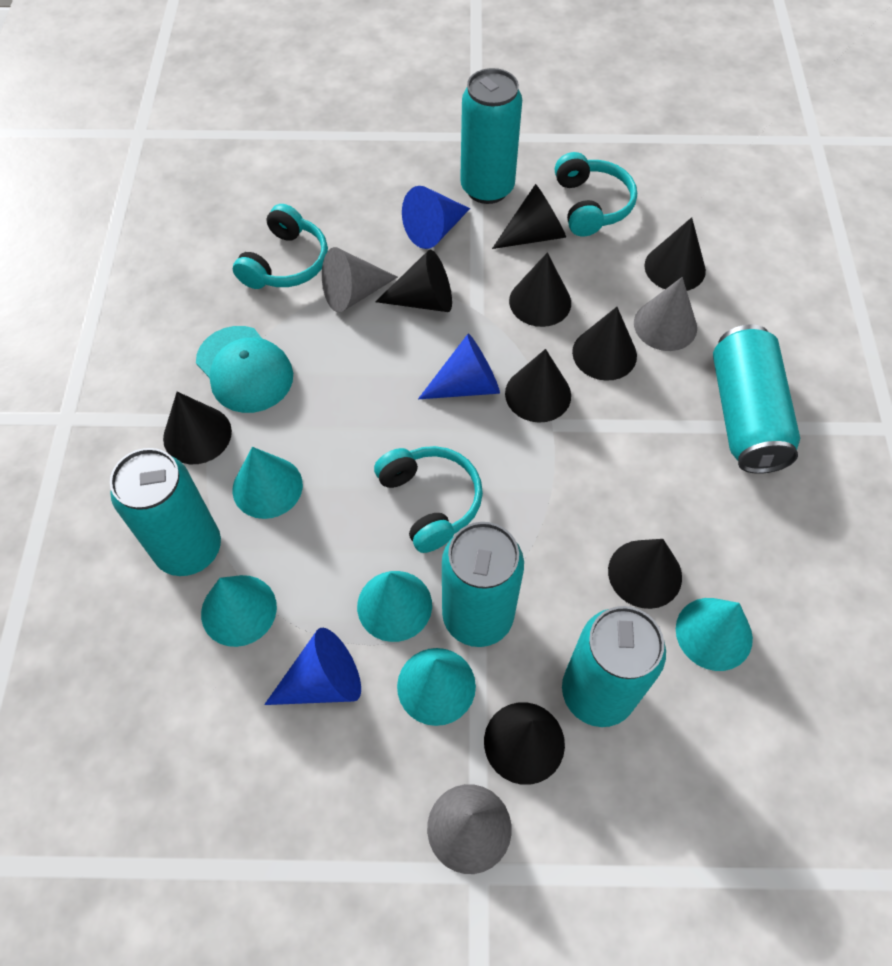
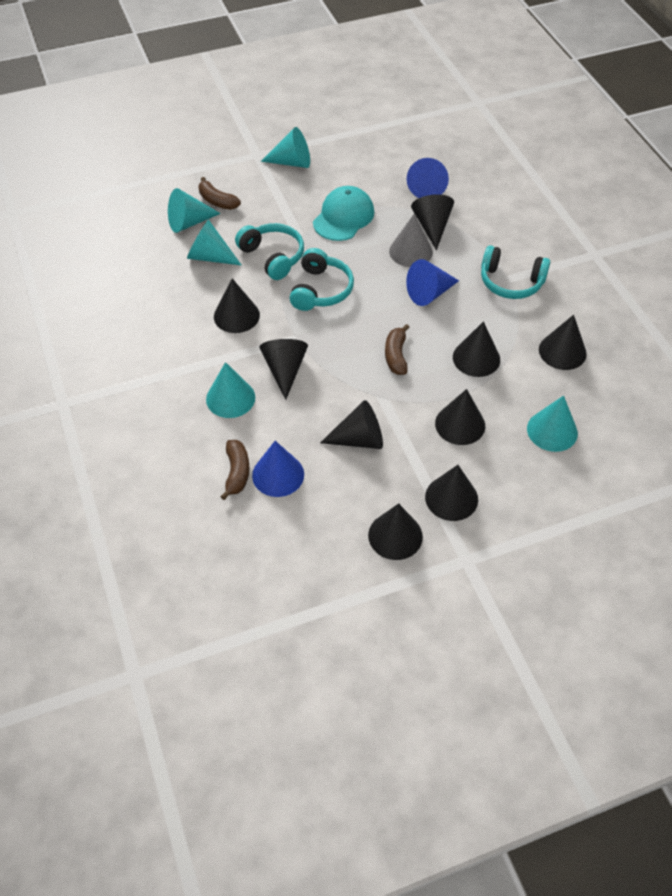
brown banana: none = 0 -> [199,177,241,210] [220,440,249,500] [385,324,410,375] = 3
grey cone: [322,247,398,313] [427,784,512,874] [634,277,697,351] = 3 -> [389,213,433,267] = 1
turquoise can: [110,448,221,576] [442,522,524,647] [460,68,522,204] [562,606,666,727] [713,325,800,474] = 5 -> none = 0

